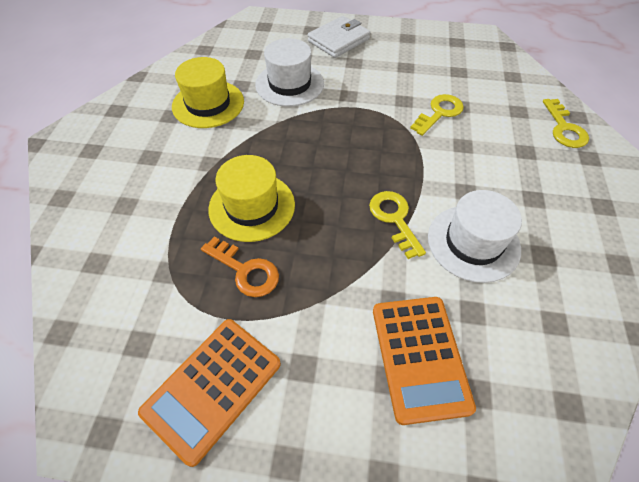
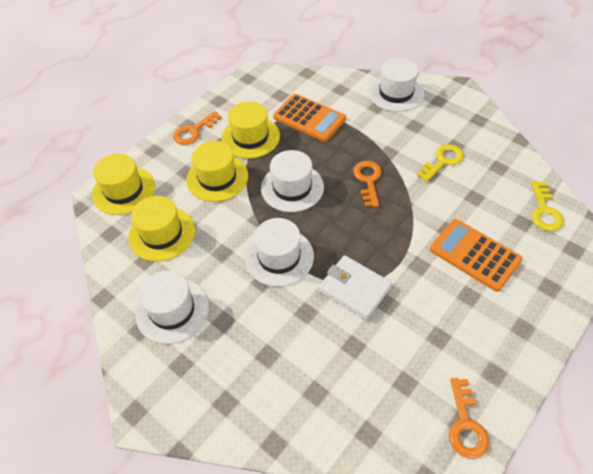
orange key: [201,237,279,297] = 1 -> [173,111,222,145] [353,161,382,207] [449,378,489,459] = 3
white hat: [255,38,324,107] [428,190,522,283] = 2 -> [135,271,209,344] [245,218,314,287] [261,150,324,212] [368,58,424,112] = 4
yellow hat: [172,57,244,128] [208,155,295,242] = 2 -> [92,154,155,215] [128,196,195,262] [186,141,248,202] [222,101,280,159] = 4
yellow key: [369,191,426,259] [410,94,464,136] [543,99,589,148] = 3 -> [417,144,464,182] [531,181,564,231] = 2

